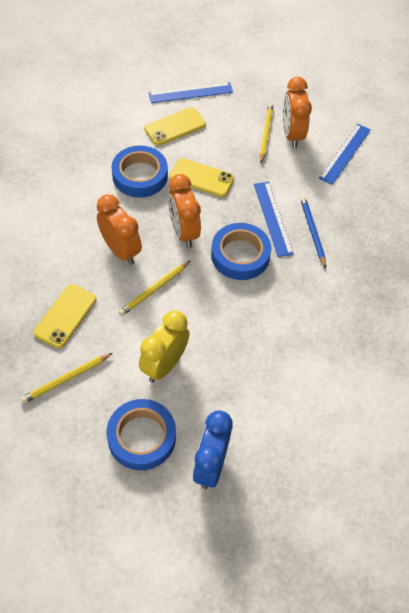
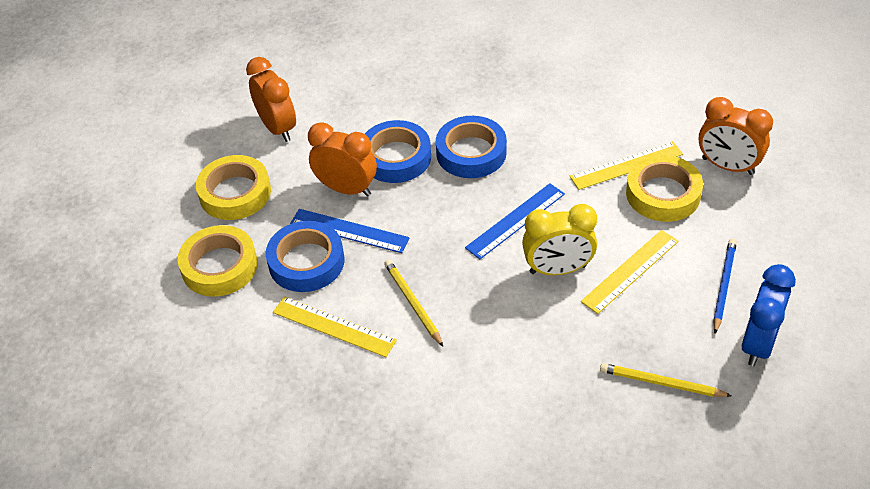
blue ruler: [149,82,233,103] [254,182,294,257] [319,124,371,185] = 3 -> [290,209,410,253] [465,183,565,259] = 2
yellow pencil: [21,353,113,404] [119,261,190,316] [260,103,274,163] = 3 -> [384,260,443,347] [600,363,732,397] = 2
yellow phone: [34,284,96,348] [144,107,206,145] [170,158,234,197] = 3 -> none = 0
yellow ruler: none = 0 -> [273,296,397,357] [570,141,683,190] [581,230,679,314] = 3
yellow tape: none = 0 -> [178,225,258,297] [196,155,271,220] [626,155,703,222] = 3

